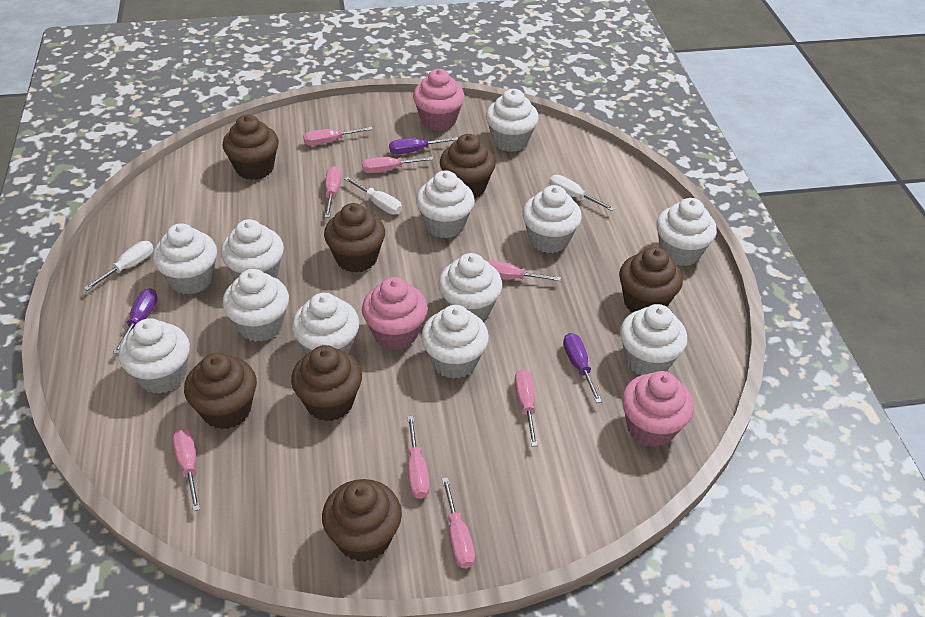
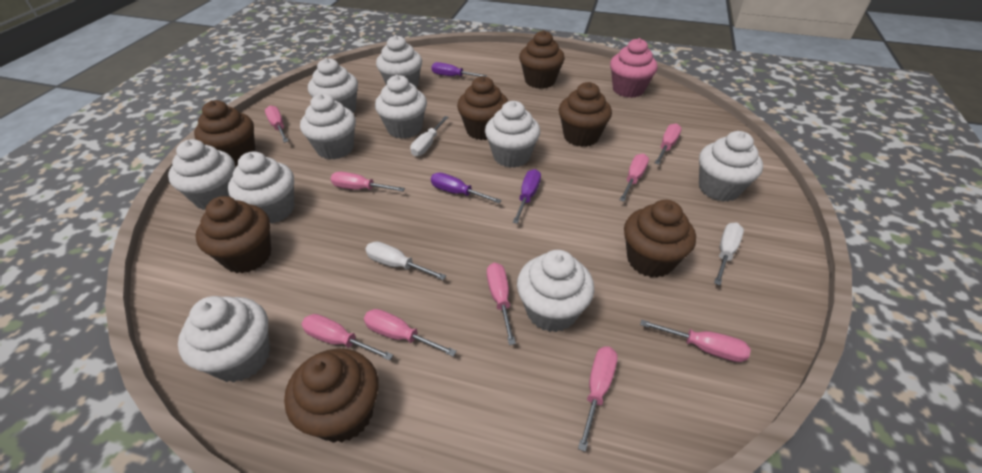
pink cupcake: [362,277,428,350] [413,69,465,131] [622,371,694,447] = 3 -> [610,38,658,98] = 1
pink screwdriver: [173,428,200,511] [303,127,373,146] [325,166,342,218] [362,157,434,173] [407,416,430,499] [442,477,475,568] [487,261,561,281] [514,369,538,446] = 8 -> [265,105,288,143] [301,314,393,361] [331,172,405,192] [364,309,457,357] [487,263,516,345] [578,347,618,452] [619,154,649,201] [640,320,751,362] [655,123,682,165] = 9
white cupcake: [118,318,190,394] [153,223,217,295] [220,219,284,280] [222,269,289,342] [292,293,359,355] [416,170,475,238] [421,305,489,379] [438,253,502,321] [486,89,539,152] [522,185,582,253] [620,304,687,375] [656,198,717,266] = 12 -> [168,139,235,210] [178,296,270,382] [228,152,294,224] [300,94,356,160] [308,58,358,113] [375,75,427,139] [376,35,422,88] [485,101,540,168] [517,250,594,332] [699,131,763,202] = 10

